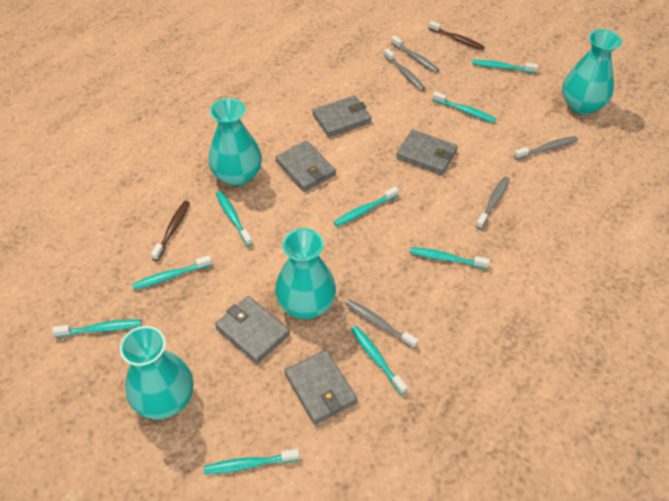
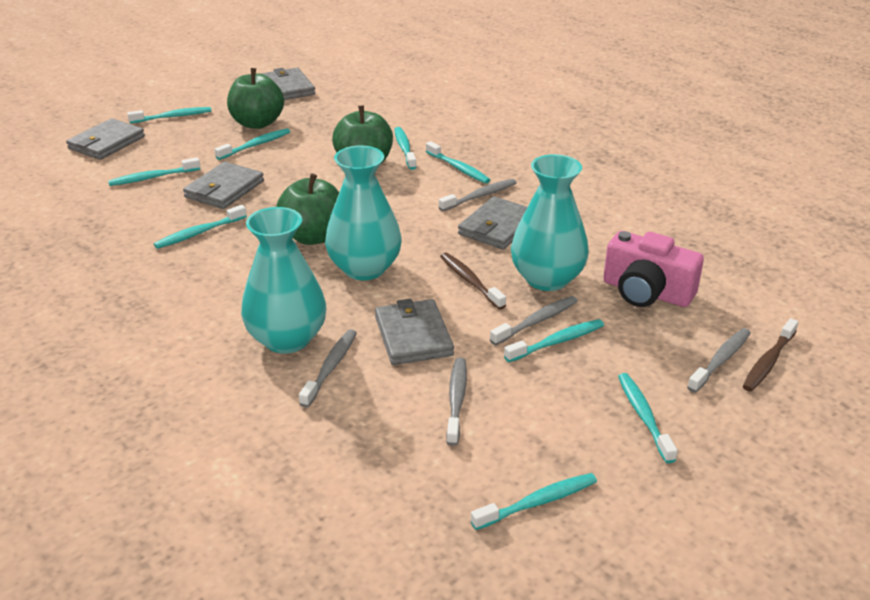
green apple: none = 0 -> [227,68,284,129] [276,173,339,245] [332,105,393,165] = 3
pink camera: none = 0 -> [603,231,704,307] = 1
turquoise vase: [120,326,193,419] [208,98,262,186] [275,228,336,319] [562,29,622,115] = 4 -> [241,207,326,354] [325,145,402,280] [511,154,589,291] = 3

